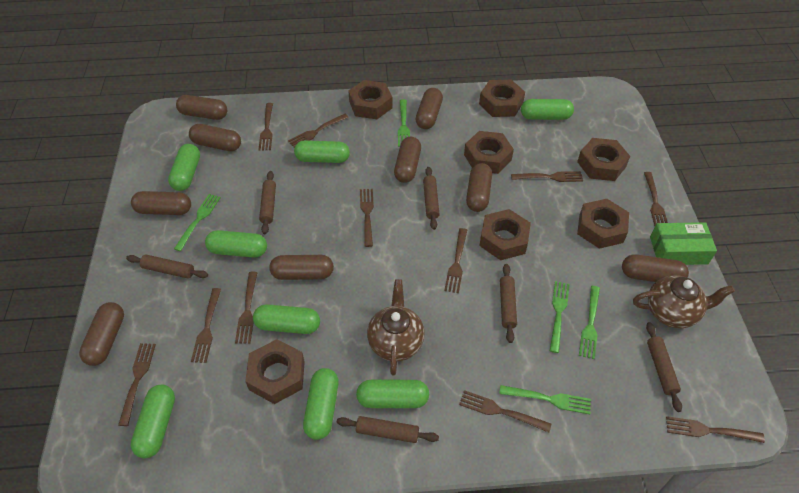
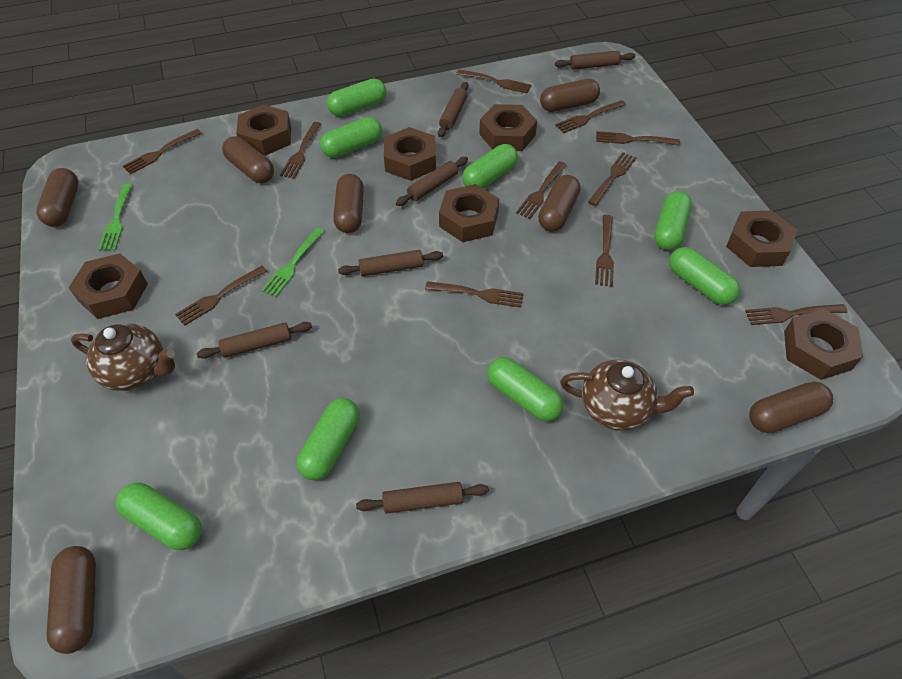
brown capsule: [79,302,124,366] [131,191,191,215] [176,95,227,120] [189,124,241,151] [269,255,334,280] [394,137,421,183] [415,88,443,129] [466,163,492,212] [622,254,689,282] = 9 -> [36,168,78,227] [46,546,96,654] [222,136,274,183] [333,174,364,233] [538,175,580,232] [540,79,600,112] [749,382,833,433] = 7
green box: [650,222,717,265] = 1 -> none = 0
green fork: [174,194,221,251] [398,99,410,147] [499,385,591,414] [550,281,569,353] [579,286,600,359] = 5 -> [98,184,132,251] [261,227,324,297] = 2

